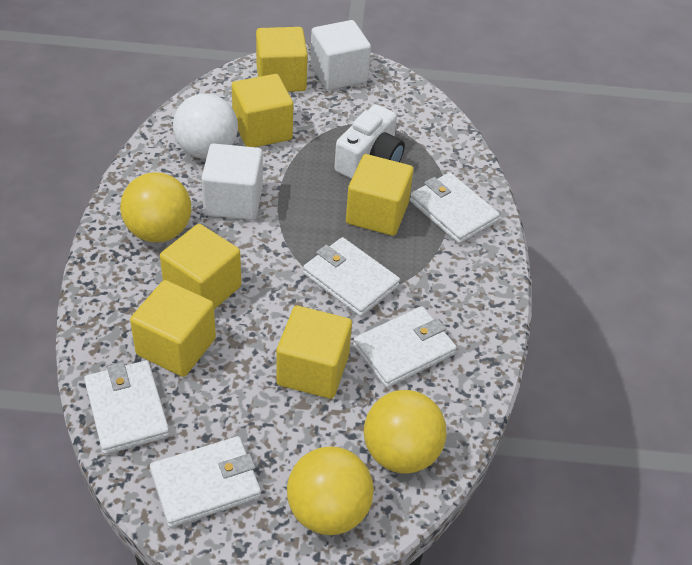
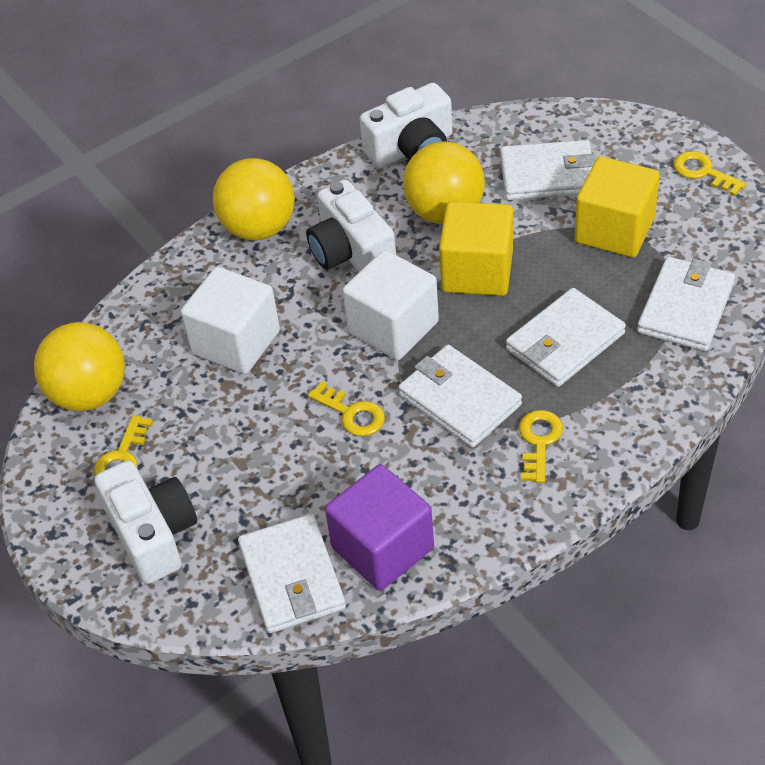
purple cube: none = 0 -> [325,464,434,591] = 1
white ball: [173,93,238,159] = 1 -> none = 0
white camera: [335,104,405,179] = 1 -> [94,461,197,584] [306,179,396,272] [360,83,452,167] = 3
yellow cube: [130,280,216,377] [160,224,241,309] [232,74,293,147] [256,27,308,92] [276,306,352,399] [346,154,413,236] = 6 -> [439,201,513,296] [575,156,660,258] = 2
yellow key: none = 0 -> [94,415,153,476] [308,381,385,436] [519,410,563,483] [674,151,747,196] = 4

